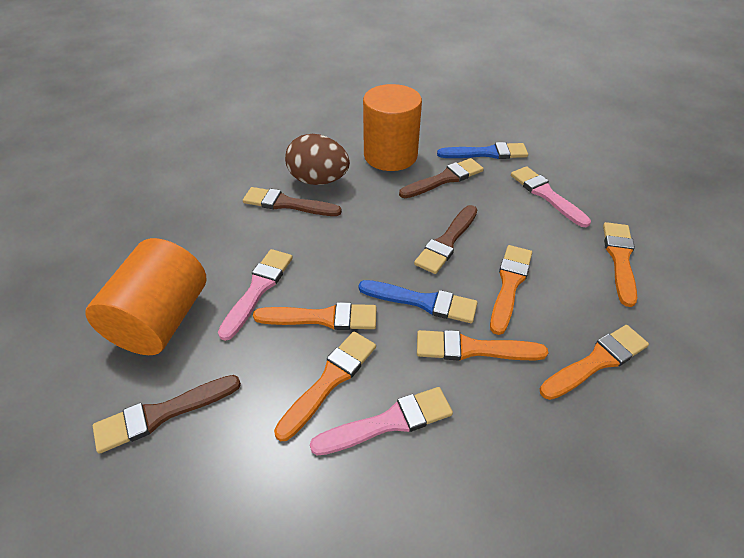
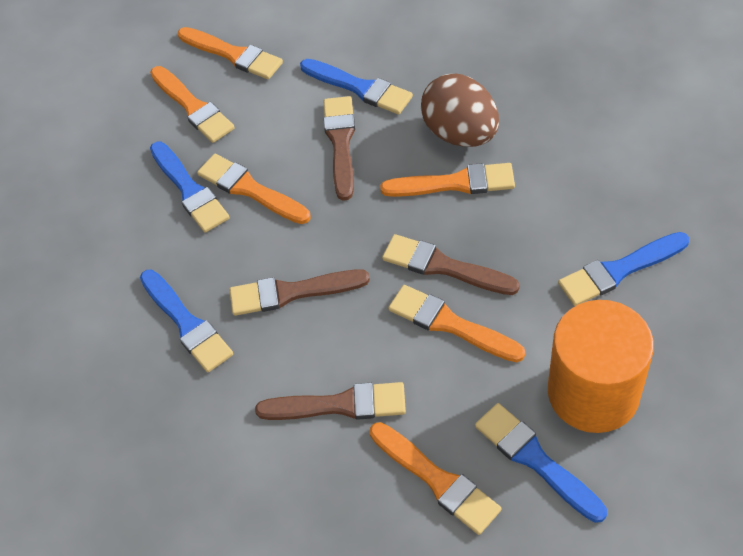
blue brush: [359,280,478,323] [437,142,528,159] = 2 -> [140,270,233,372] [150,142,230,233] [300,59,413,115] [475,403,607,523] [558,232,689,306] = 5
orange cylinder: [85,238,206,355] [363,84,422,171] = 2 -> [548,300,654,433] = 1
pink brush: [218,249,293,341] [310,387,453,456] [511,166,591,227] = 3 -> none = 0

